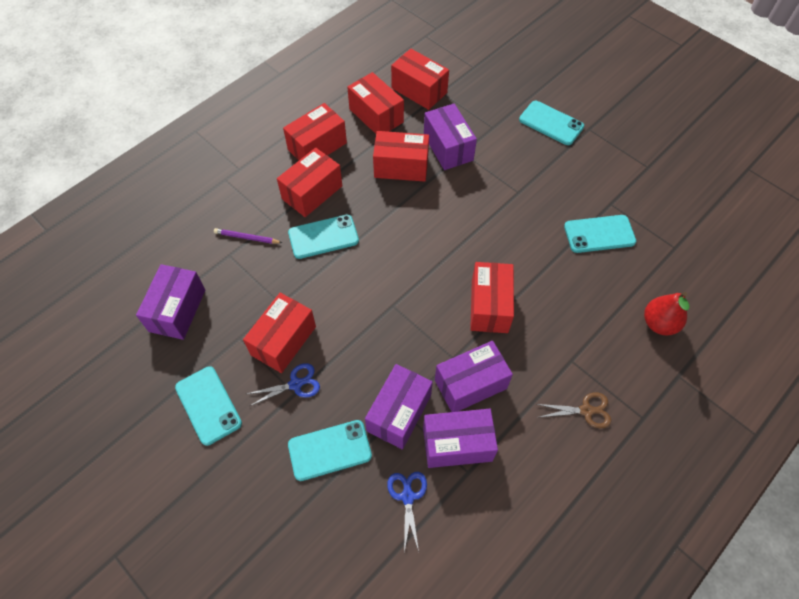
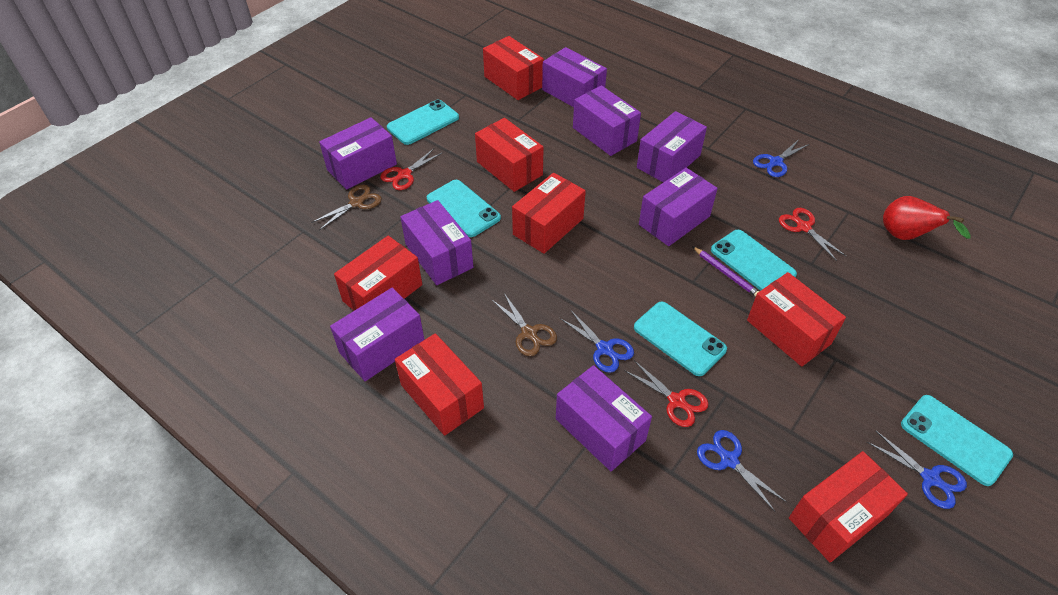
blue scissors: [247,363,320,406] [387,472,427,553] = 2 -> [560,309,634,373] [697,430,787,512] [753,139,810,177] [867,431,967,509] = 4
brown scissors: [537,392,611,428] = 1 -> [311,185,382,230] [492,293,557,356] = 2
purple box: [136,264,205,340] [365,364,433,450] [423,409,498,468] [424,104,477,170] [435,341,513,412] = 5 -> [319,117,397,190] [330,288,424,381] [400,200,473,285] [542,47,607,107] [556,365,652,471] [573,85,641,156] [637,111,707,183] [639,168,718,246] = 8
red scissors: none = 0 -> [380,148,443,190] [624,360,708,427] [779,208,846,261] = 3

